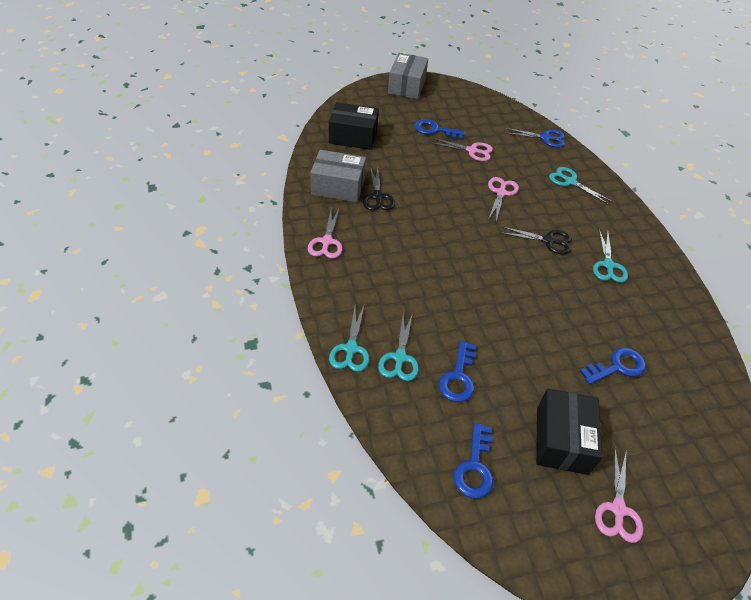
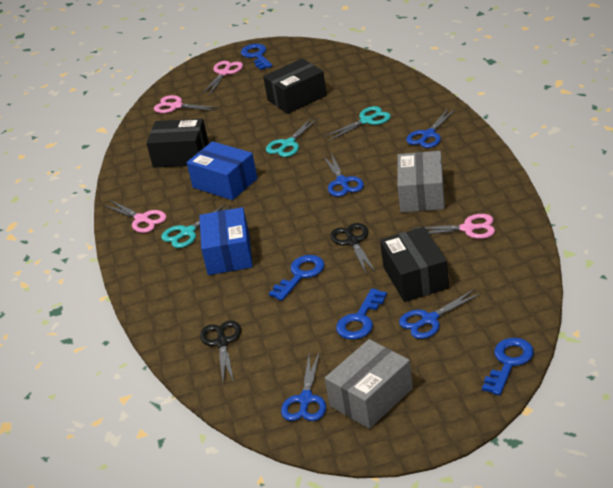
black box: [329,102,379,150] [536,389,602,475] = 2 -> [146,119,209,168] [263,58,327,114] [380,227,449,302] = 3
blue box: none = 0 -> [187,141,257,200] [199,207,253,275] = 2
blue scissors: [505,128,565,148] = 1 -> [281,351,326,421] [323,153,364,197] [399,289,482,339] [406,108,456,148] = 4
turquoise scissors: [329,304,369,372] [378,311,419,381] [549,167,612,204] [593,229,628,283] = 4 -> [161,204,232,248] [266,117,319,157] [324,106,391,141] = 3

